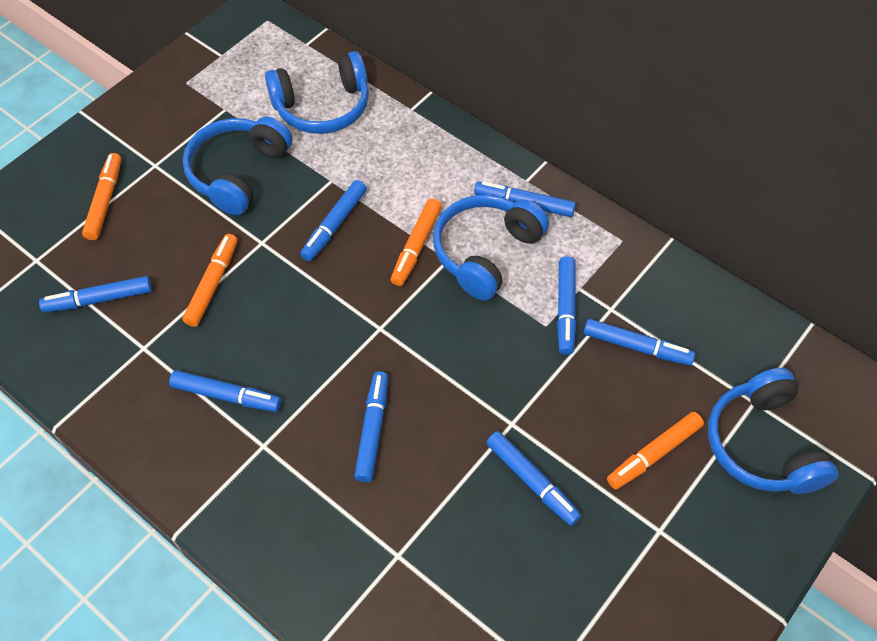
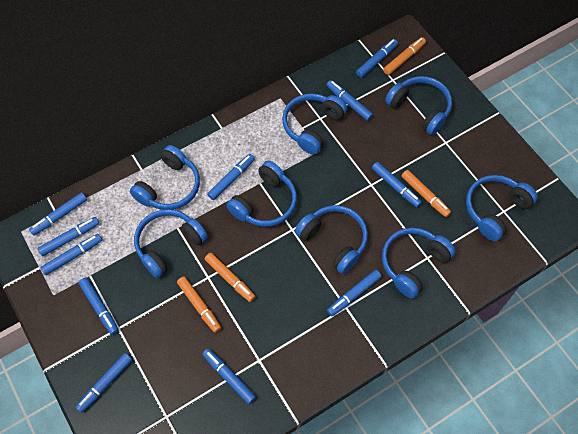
blue headphones: [183,117,292,215] [265,51,369,134] [433,195,549,301] [708,368,838,494] = 4 -> [130,145,200,210] [134,209,208,278] [226,161,297,227] [282,93,347,154] [295,205,368,274] [382,228,456,298] [385,76,452,135] [466,175,538,241] = 8
blue marker: [39,276,152,313] [169,370,281,412] [300,180,367,261] [354,371,388,482] [474,181,576,217] [486,431,581,526] [557,256,576,355] [583,319,695,366] = 8 -> [29,192,87,235] [38,217,99,256] [41,234,102,275] [75,353,132,413] [78,278,119,335] [202,348,256,404] [207,154,255,200] [327,80,373,121] [327,270,382,316] [356,39,398,78] [372,162,422,207] = 11

